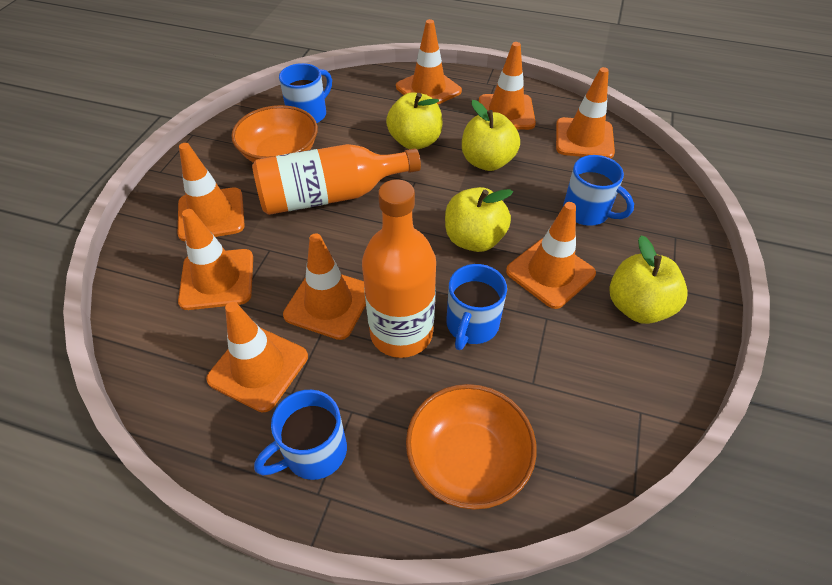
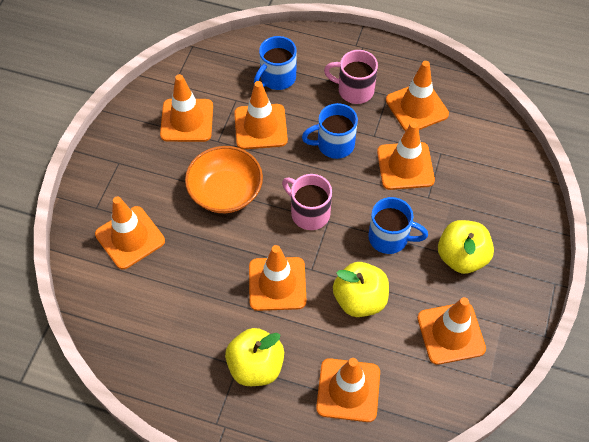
blue mug: [254,390,347,480] [279,63,332,123] [446,264,507,350] [563,155,634,226] = 4 -> [254,36,297,90] [302,103,358,159] [368,197,428,254] = 3
orange bottle: [252,144,421,215] [362,179,436,358] = 2 -> none = 0
orange bowl: [231,105,318,163] [406,384,537,510] = 2 -> [185,146,263,213] = 1
pink mug: none = 0 -> [282,174,332,230] [324,50,378,104] = 2
yellow apple: [386,92,443,149] [445,187,513,252] [462,100,520,171] [609,235,688,324] = 4 -> [225,328,284,386] [333,262,389,317] [438,220,494,274] = 3

